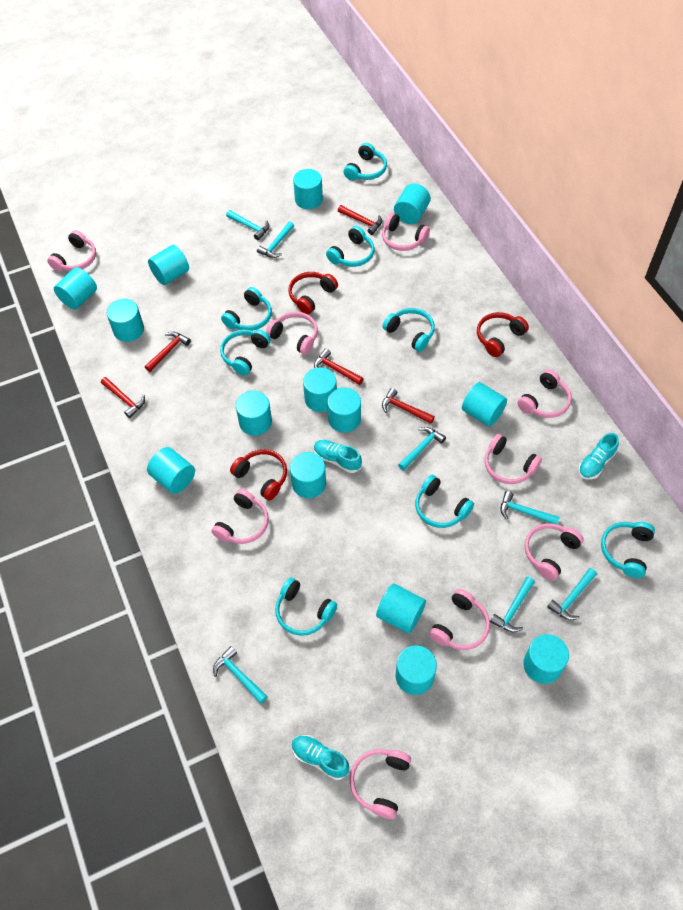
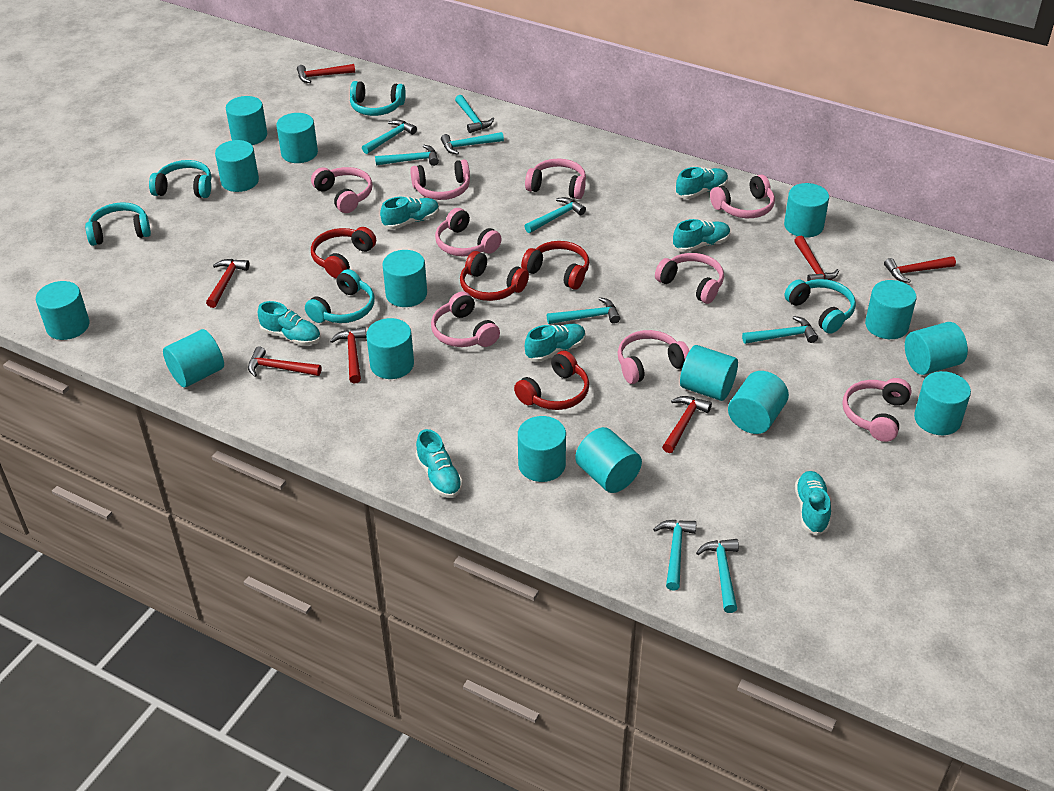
red hammer: [101,377,145,418] [145,332,191,372] [314,349,364,385] [338,205,382,235] [382,388,435,424] = 5 -> [206,259,249,308] [248,346,321,377] [297,64,355,83] [330,327,367,383] [662,396,712,453] [794,236,839,281] [884,256,956,283] = 7
red headphones: [230,449,287,501] [288,272,338,314] [477,312,529,357] = 3 -> [311,227,376,279] [460,251,529,301] [514,350,589,410] [521,241,589,290] = 4
turquoise cylinder: [54,267,97,310] [107,299,144,342] [147,447,195,494] [148,245,189,285] [236,391,272,436] [290,452,326,498] [293,169,323,209] [303,367,337,412] [327,387,361,433] [376,584,426,634] [394,183,431,224] [395,645,437,695] [462,382,507,427] [523,634,569,684] = 14 -> [36,281,89,340] [163,329,224,387] [215,140,259,192] [226,96,267,145] [276,113,318,163] [366,318,414,379] [382,250,427,307] [518,416,566,482] [575,427,642,493] [680,345,738,401] [728,371,789,434] [784,183,829,238] [865,280,917,339] [905,322,968,375] [914,371,971,435] = 15
turquoise hammer: [213,646,268,704] [226,210,269,240] [257,221,294,258] [398,427,446,470] [490,577,535,632] [500,491,560,524] [547,568,597,620] = 7 -> [362,120,417,154] [375,145,439,166] [441,132,504,155] [455,95,494,133] [524,197,586,233] [547,297,620,324] [653,520,697,591] [696,539,739,613] [742,316,818,344] = 9
turquoise headphones: [220,330,271,376] [221,287,272,331] [275,577,337,636] [326,226,374,267] [344,143,387,181] [383,308,435,352] [415,475,474,528] [601,522,655,578] = 8 -> [85,202,151,246] [149,160,211,198] [305,269,374,323] [350,81,406,116] [785,279,856,334] = 5
turquoise shoe: [292,735,349,780] [314,440,362,473] [578,433,619,480] = 3 -> [258,301,321,345] [380,197,439,229] [416,429,463,498] [525,324,586,362] [673,219,731,252] [675,167,728,199] [795,471,831,535] = 7

